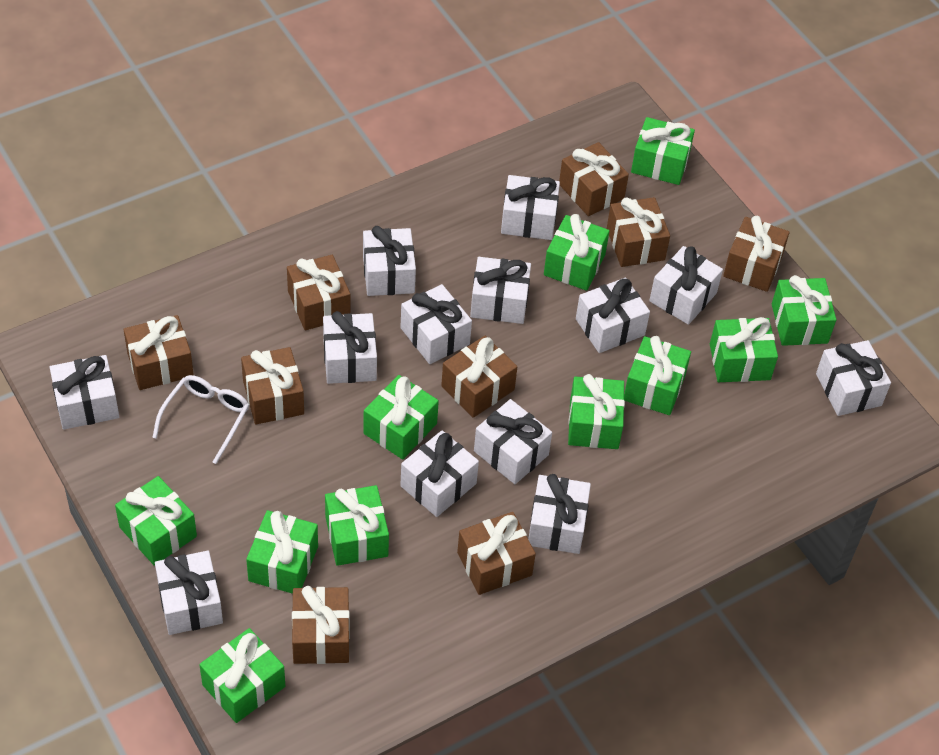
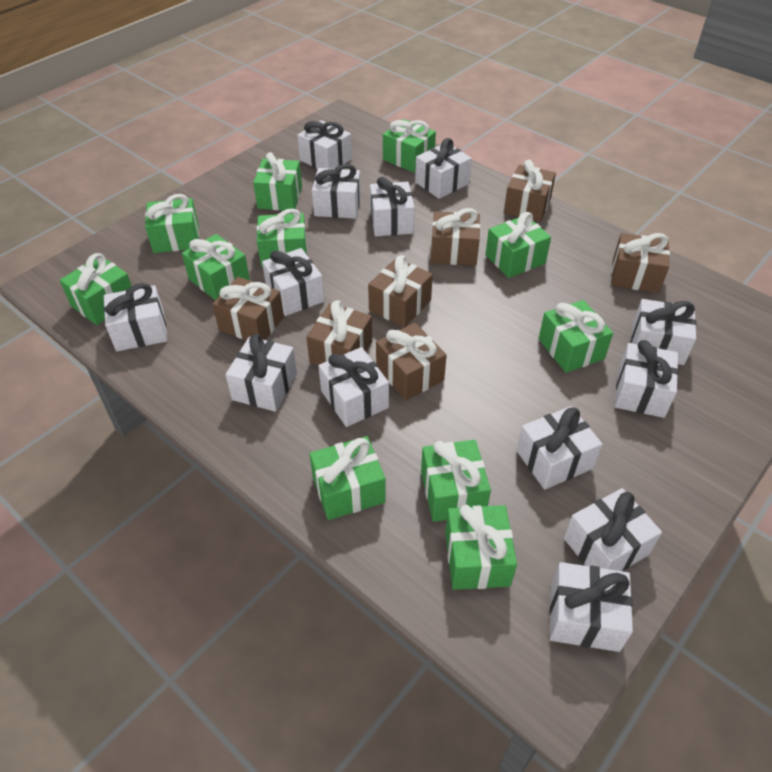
brown gift: [124,315,194,390] [241,347,304,424] [287,255,350,330] [292,586,350,664] [441,336,517,418] [457,512,536,595] [559,142,629,216] [607,197,670,267] [723,216,790,292] = 9 -> [212,277,284,340] [306,300,372,365] [368,255,433,328] [376,323,447,400] [431,208,480,266] [504,160,556,222] [611,233,670,293] = 7
white glasses: [152,375,250,464] = 1 -> none = 0

